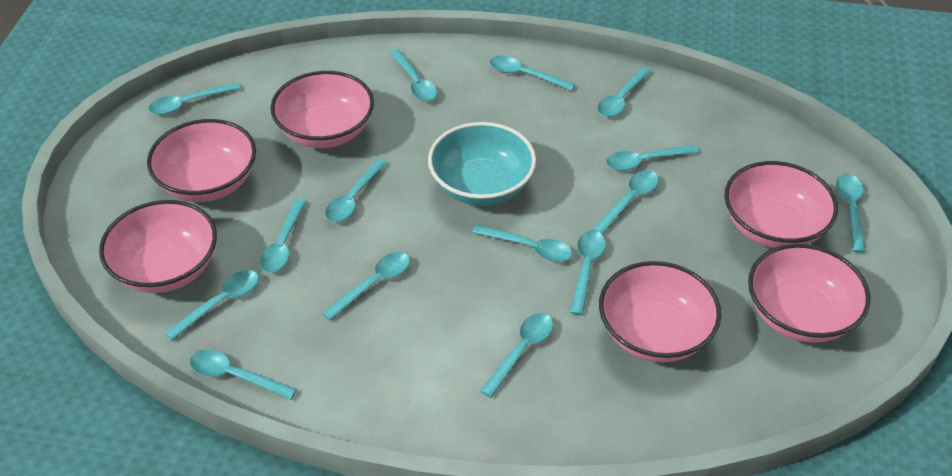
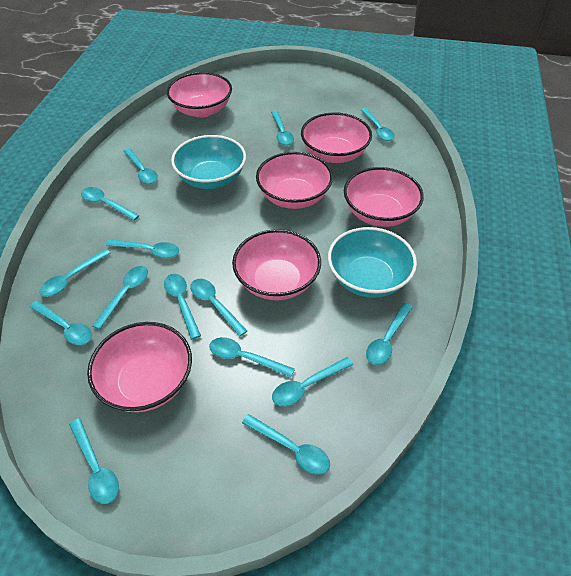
turquoise bowl: [428,122,536,206] = 1 -> [171,135,246,189] [328,227,417,298] = 2

